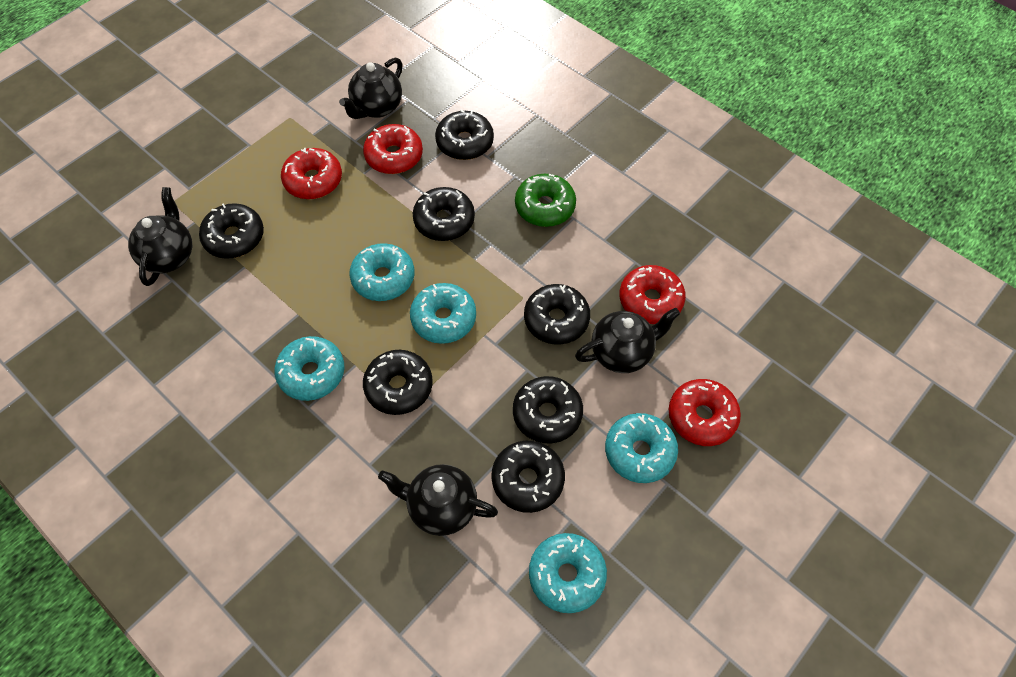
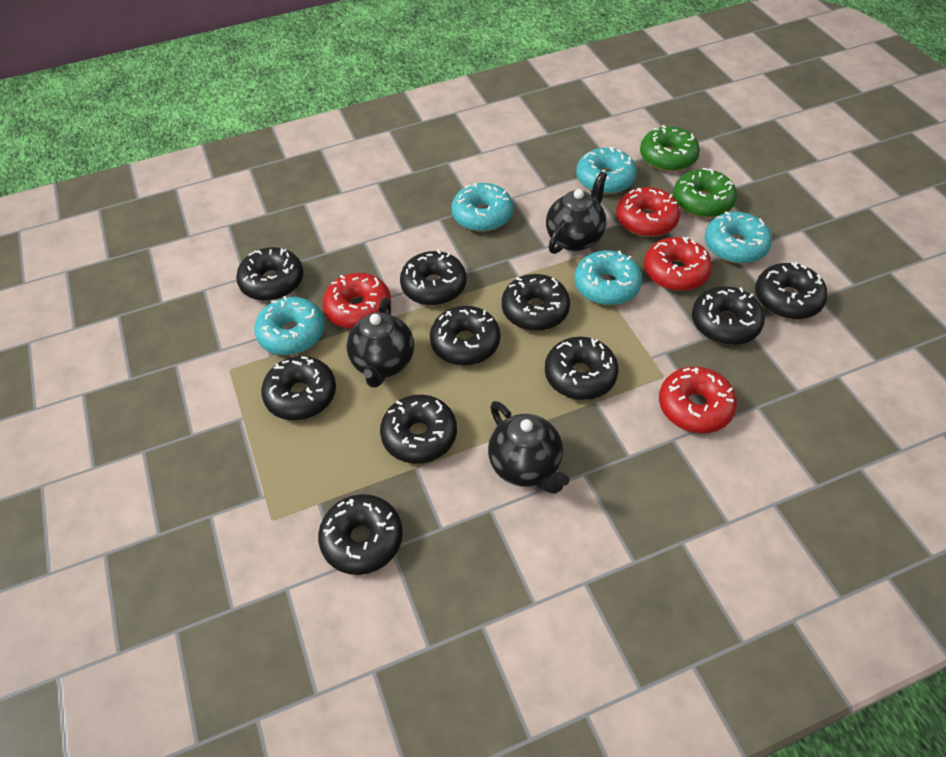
black donut: [199,203,264,259] [363,350,433,415] [413,187,475,241] [435,109,494,160] [491,441,565,513] [513,376,583,443] [524,284,590,345] = 7 -> [236,247,303,301] [261,356,336,420] [318,494,403,575] [380,395,457,464] [400,249,466,305] [430,306,500,365] [502,274,570,331] [545,337,619,400] [692,286,765,345] [755,262,828,319] = 10
black teapot: [128,187,192,286] [339,58,403,119] [378,464,498,536] [575,308,680,373] = 4 -> [346,298,414,388] [488,401,570,494] [546,171,607,254] = 3
green donut: [515,174,576,227] = 1 -> [640,125,700,172] [673,168,737,218] = 2

